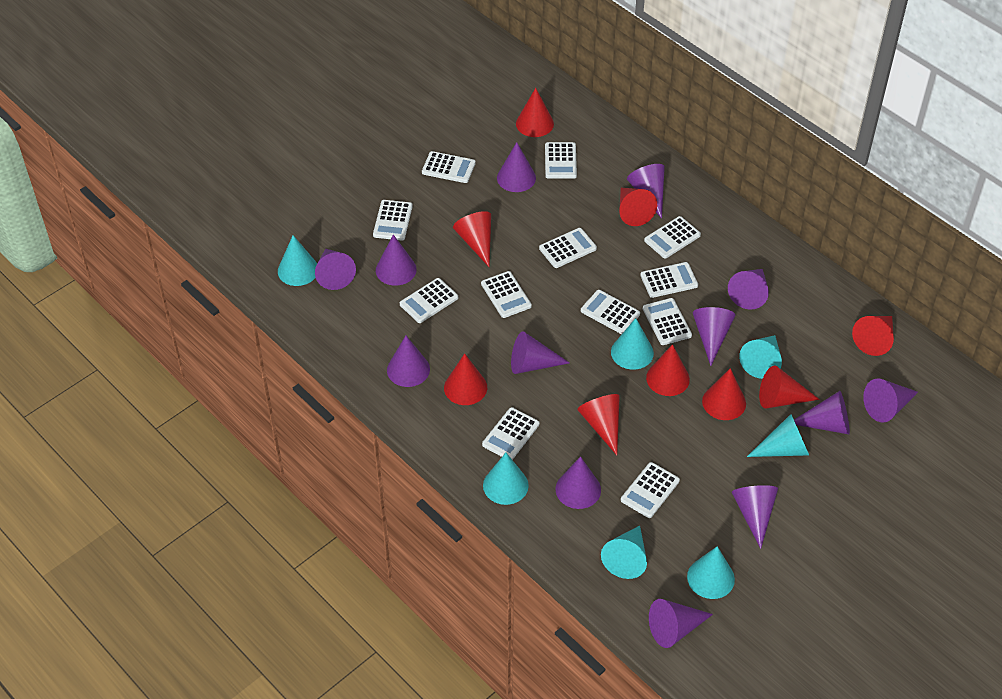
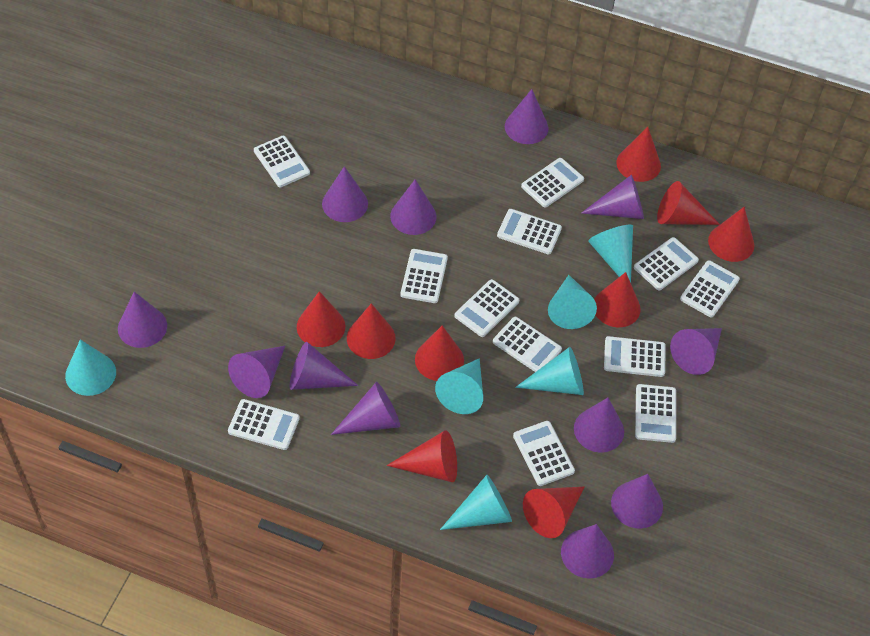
purple cone: [315,249,356,290] [376,235,417,286] [387,336,430,387] [497,142,536,192] [511,331,569,374] [555,456,601,509] [627,164,665,218] [649,599,713,648] [693,307,735,366] [728,269,769,310] [732,485,778,549] [794,391,850,434] [863,379,918,423] = 13 -> [118,292,167,348] [228,346,285,398] [290,342,358,390] [322,166,368,222] [331,382,400,435] [390,179,437,235] [505,89,548,144] [561,524,614,579] [574,398,624,453] [581,175,644,219] [611,474,663,529] [670,328,722,375] = 12
turquoise cone: [278,235,317,286] [483,453,529,505] [601,526,647,579] [611,318,654,370] [687,546,735,599] [739,335,782,379] [747,414,809,457] = 7 -> [65,339,116,396] [435,358,483,414] [440,475,512,530] [515,347,584,395] [548,275,597,329] [588,225,633,283] = 6

